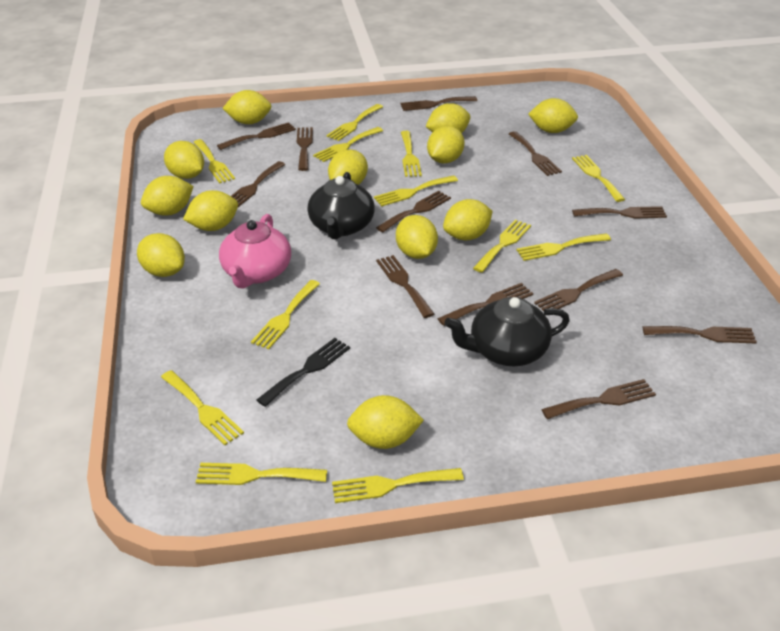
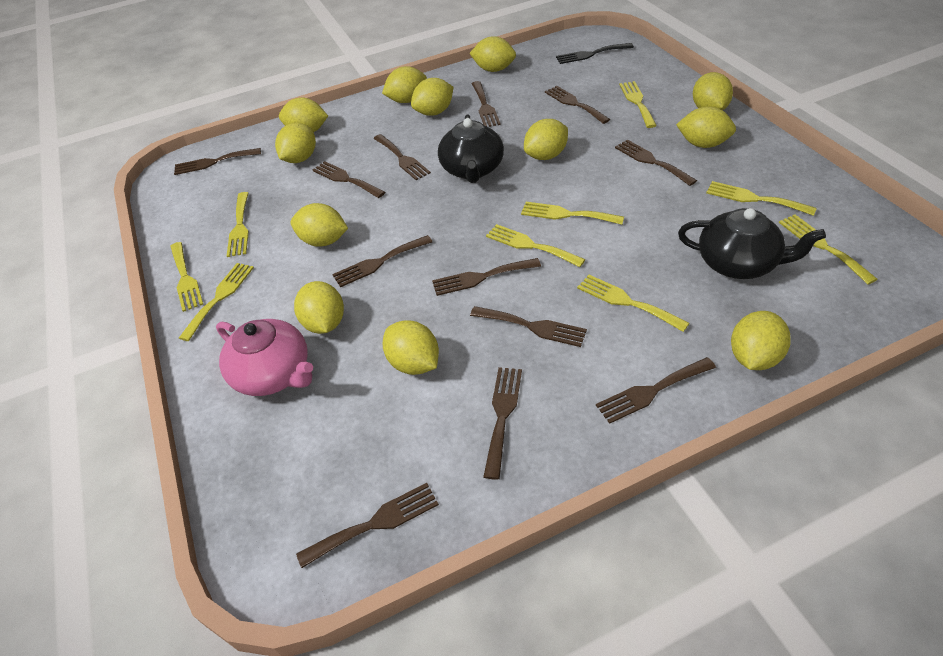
yellow fork: [161,370,244,445] [193,139,235,183] [196,463,327,485] [251,280,320,349] [313,127,383,162] [326,104,383,141] [332,468,464,503] [374,175,458,206] [401,131,422,177] [473,220,531,273] [516,233,611,261] [572,155,625,202] = 12 -> [170,242,203,312] [179,263,254,341] [227,192,249,257] [486,224,586,267] [521,202,624,225] [577,275,690,332] [619,81,657,128] [706,181,817,216] [779,214,878,285] = 9

